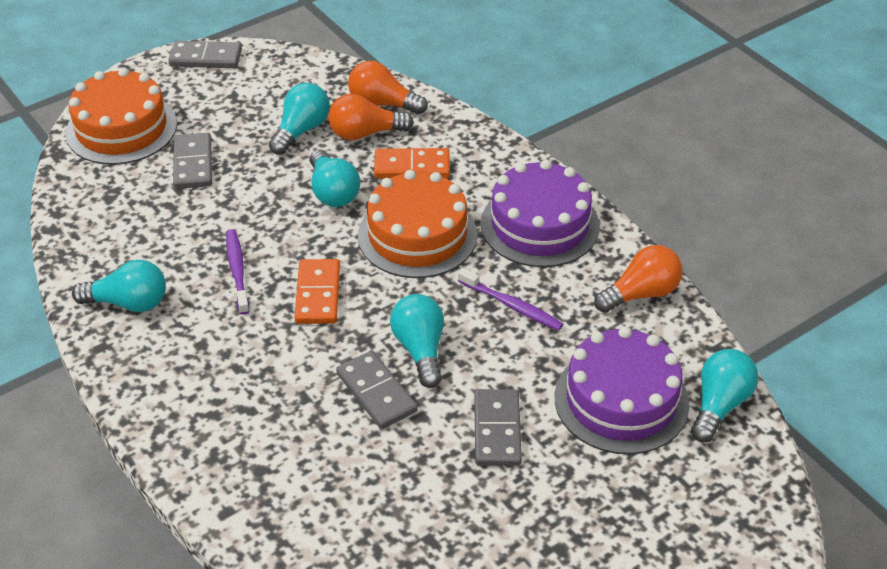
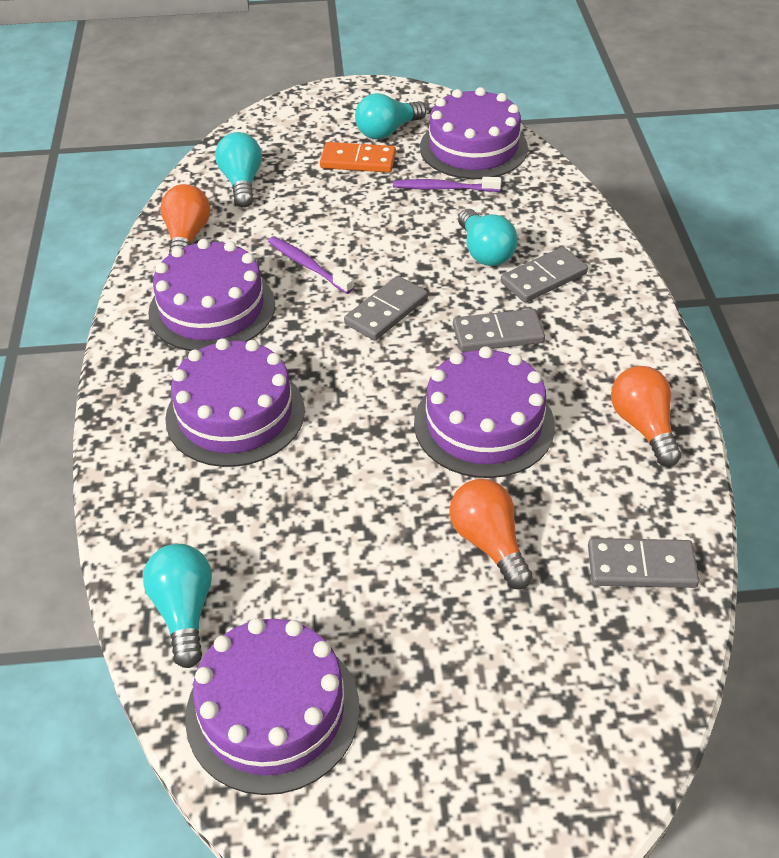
orange cake: [65,68,177,165] [358,170,477,278] = 2 -> none = 0
orange domino: [294,259,340,324] [374,148,450,178] = 2 -> [320,142,396,173] = 1
purple cake: [481,160,599,267] [555,326,689,454] = 2 -> [148,239,275,351] [165,338,305,467] [185,618,360,795] [414,346,555,478] [420,87,528,179] = 5
turquoise light bulb: [72,260,166,312] [269,83,330,155] [310,149,360,207] [390,294,444,388] [691,349,758,442] = 5 -> [143,544,212,668] [215,132,262,207] [355,93,426,140] [458,209,518,266] = 4

